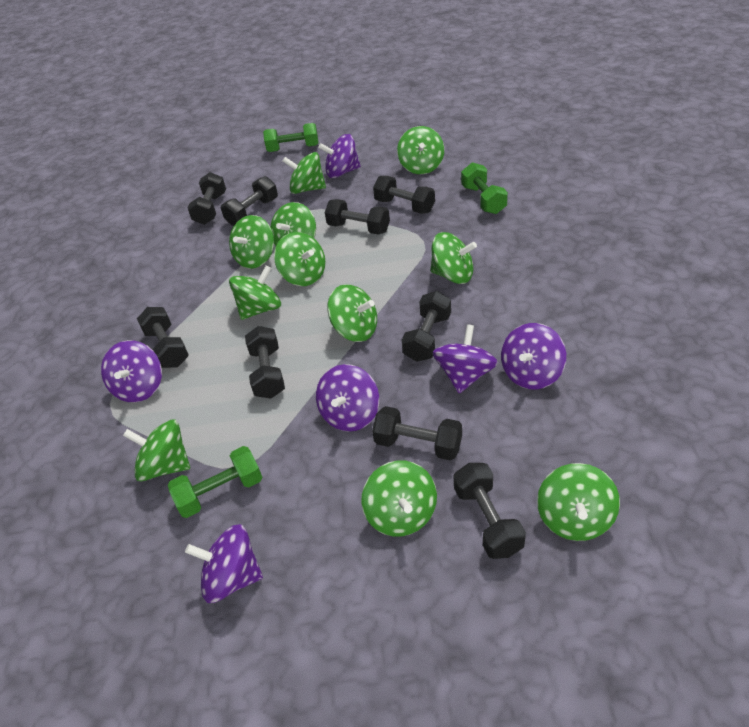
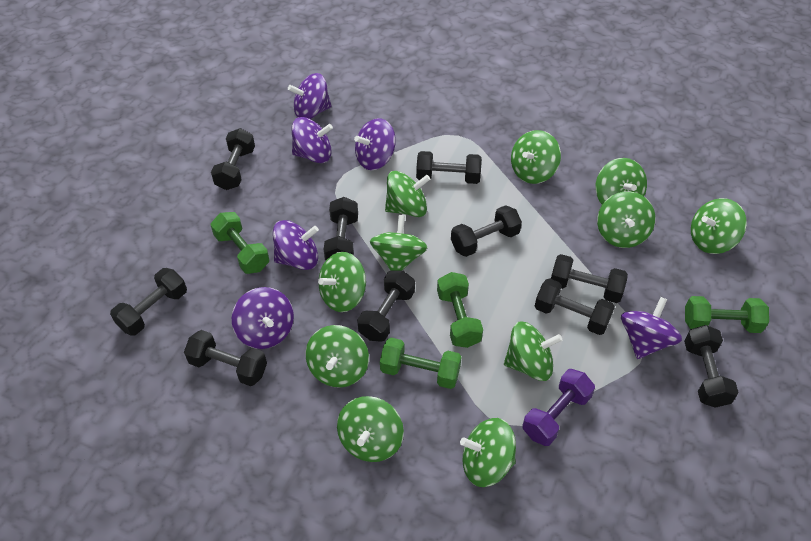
black dumbbell: [137,307,189,368] [188,172,226,225] [221,176,278,226] [245,326,285,398] [325,199,390,234] [372,406,462,461] [373,176,435,214] [402,291,451,362] [453,463,526,559] = 9 -> [110,268,187,336] [184,330,267,386] [211,128,255,190] [324,197,358,260] [357,270,415,342] [416,151,482,184] [451,205,522,257] [535,278,615,335] [551,254,628,303] [684,325,738,408] = 10
green dumbbell: [168,446,263,518] [263,123,319,152] [461,162,508,214] = 3 -> [210,212,269,274] [380,338,462,389] [437,272,483,348] [685,296,769,333] = 4
purple dumbbell: none = 0 -> [522,369,595,446] = 1

